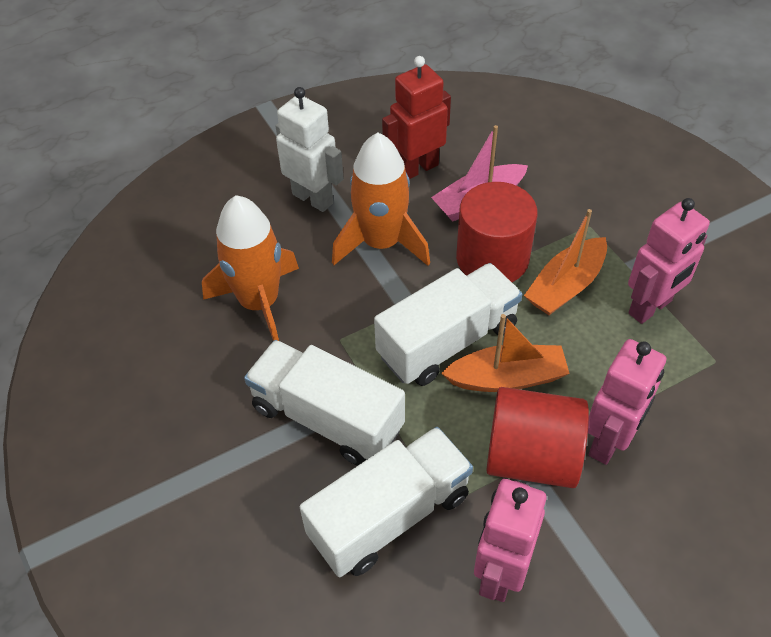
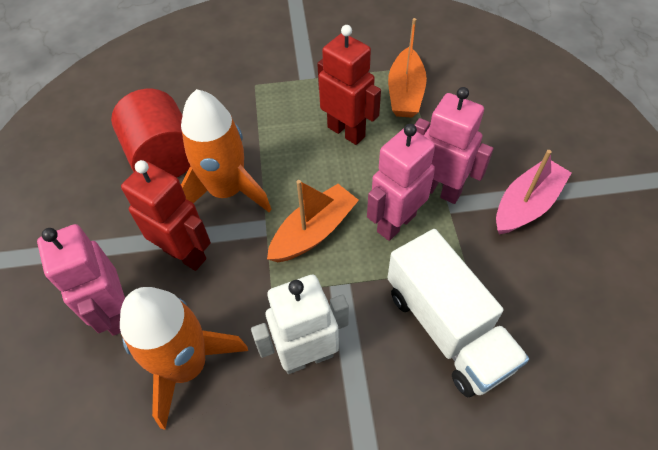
red cylinder: [456,182,538,282] [486,387,589,488] = 2 -> [111,89,191,178] = 1
red robot: [382,56,451,179] = 1 -> [121,160,211,271] [317,25,381,145] = 2
white truck: [244,340,405,466] [300,427,473,577] [374,263,522,386] = 3 -> [387,229,529,397] = 1

